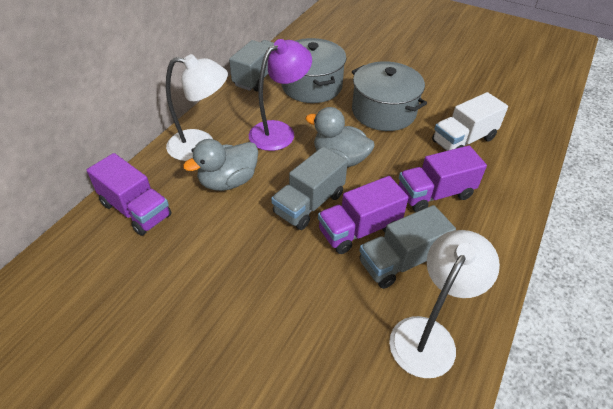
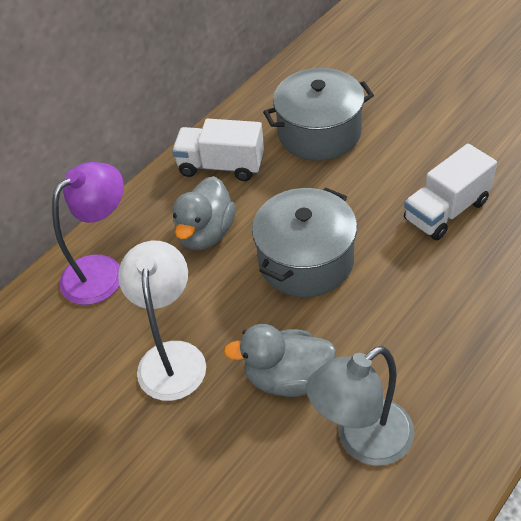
grey lamp: none = 0 -> [306,346,414,466] = 1
grey truck: [229,40,274,91] [271,147,348,230] [359,205,456,289] = 3 -> none = 0
purple truck: [87,153,172,236] [318,176,409,254] [399,145,487,212] = 3 -> none = 0
white lamp: [166,54,228,161] [389,230,500,378] = 2 -> [118,241,206,401] = 1
white truck: [432,92,508,151] = 1 -> [172,118,264,181] [404,144,497,240] = 2

